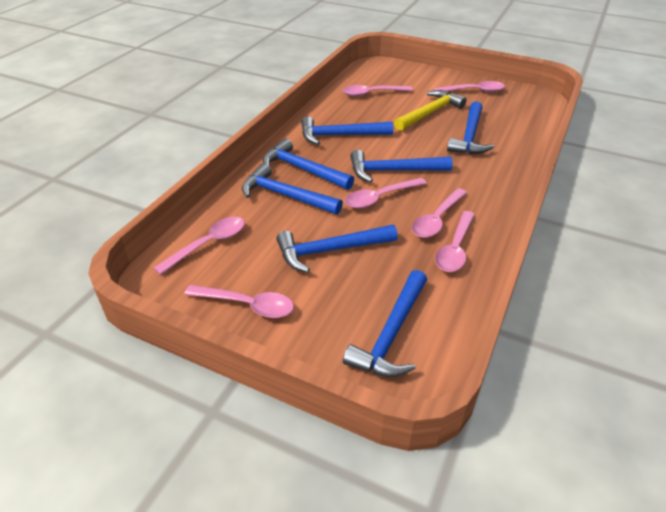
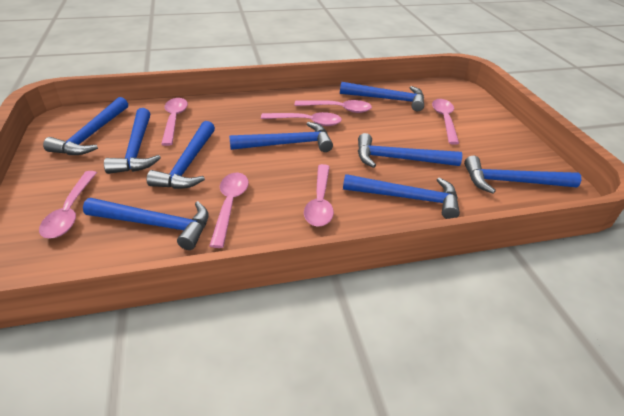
blue hammer: [242,163,343,214] [263,138,354,190] [276,225,398,273] [301,116,393,145] [343,270,427,377] [350,150,453,182] [447,101,494,154] = 7 -> [43,97,128,155] [83,198,209,250] [104,108,161,174] [147,121,215,189] [229,122,333,152] [340,82,424,111] [343,174,460,219] [358,133,462,168] [464,156,581,194] = 9
yellow hammer: [394,90,466,131] = 1 -> none = 0

